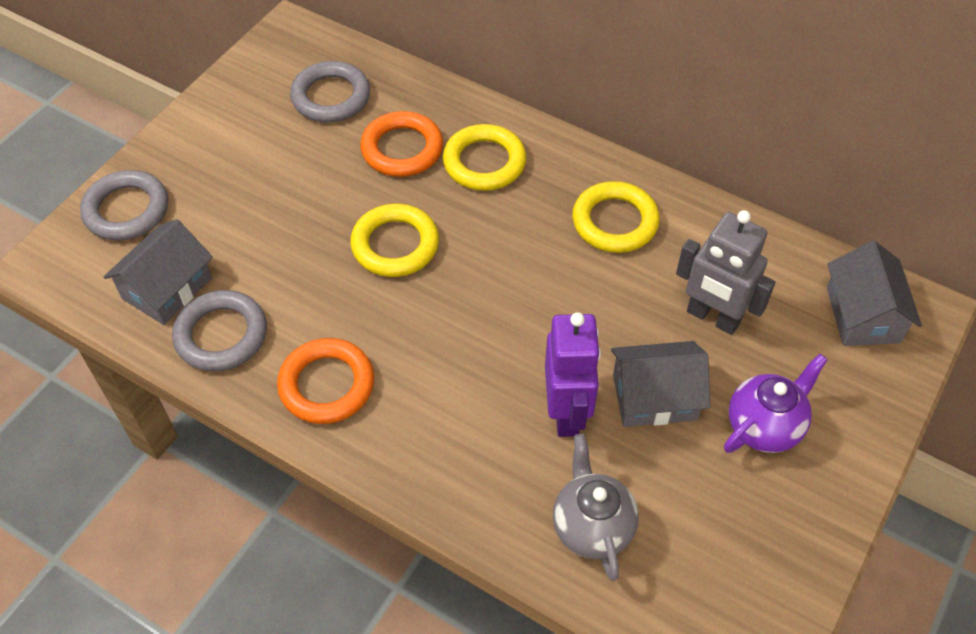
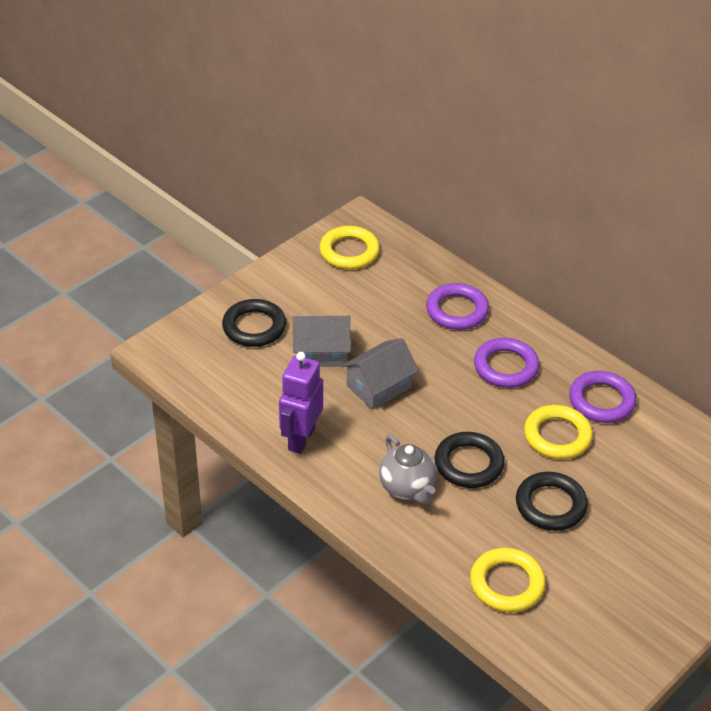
black ring: none = 0 -> [222,299,286,347] [435,432,505,488] [516,472,588,531] = 3
grey house: [103,219,213,325] [611,341,710,427] [827,241,922,346] = 3 -> [293,316,351,367] [341,338,419,410] = 2
grey ring: [80,170,168,241] [172,290,267,371] [290,61,370,122] = 3 -> none = 0
grey robot: [676,210,775,335] = 1 -> none = 0
orange ring: [277,338,374,424] [360,111,443,177] = 2 -> none = 0
purple ring: none = 0 -> [426,283,489,330] [474,338,539,388] [569,371,636,423] = 3
purple teapot: [724,354,828,453] = 1 -> none = 0

